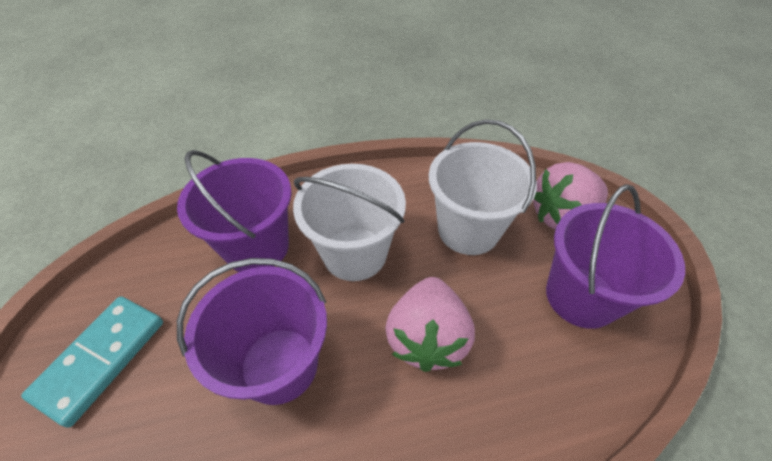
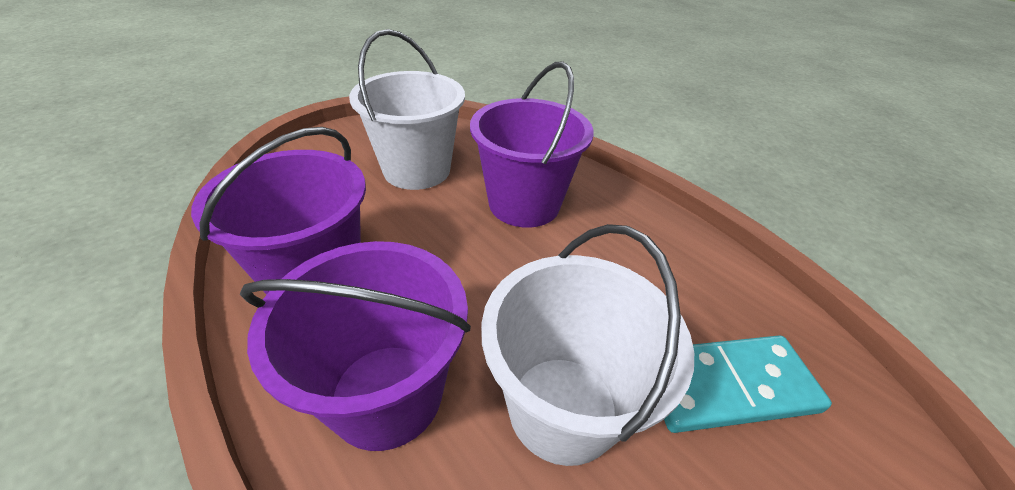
pink strawberry: [385,277,475,372] [533,162,608,229] = 2 -> none = 0

